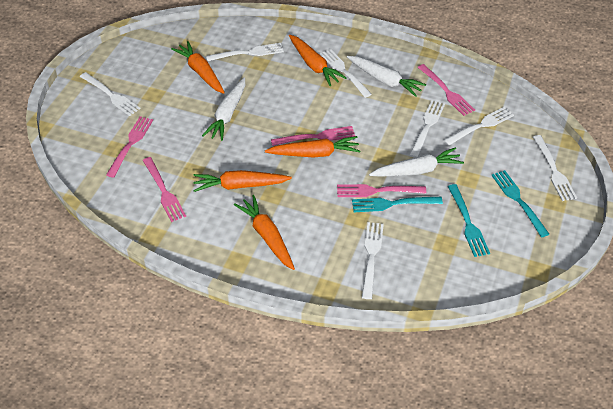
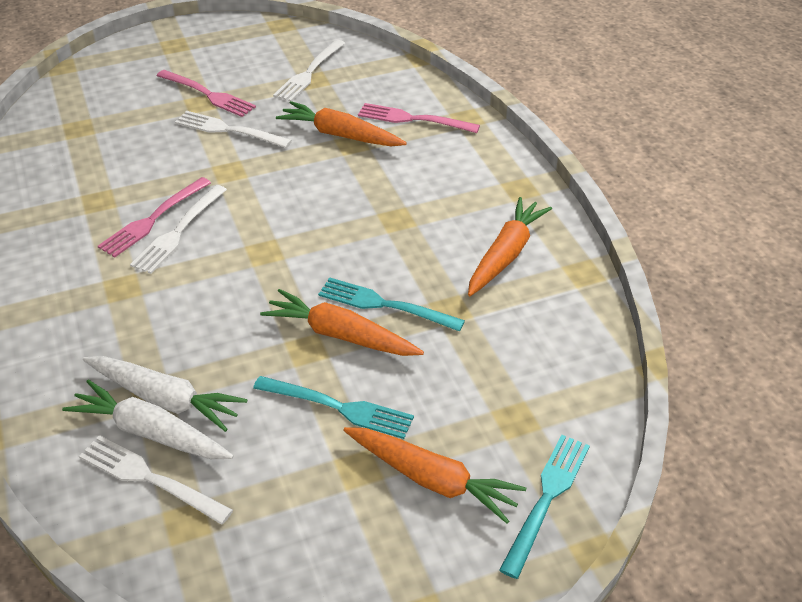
orange carrot: [171,41,225,94] [193,170,292,192] [234,195,295,270] [265,136,360,158] [289,35,346,86] = 5 -> [260,289,424,356] [276,101,407,146] [343,427,526,524] [468,197,552,296] = 4
pink fork: [106,116,153,178] [143,157,186,222] [271,126,355,146] [337,184,426,197] [417,64,475,116] = 5 -> [98,177,211,257] [157,70,256,117] [358,103,480,133] = 3
white carrot: [202,77,245,141] [347,56,426,97] [369,147,464,177] = 3 -> [62,380,234,459] [83,356,247,432] = 2
white fork: [80,72,141,116] [206,43,284,61] [319,49,372,98] [362,222,384,299] [409,100,445,158] [443,106,514,146] [533,135,577,201] = 7 -> [79,435,233,525] [130,185,227,274] [175,111,292,148] [273,40,345,101] = 4

